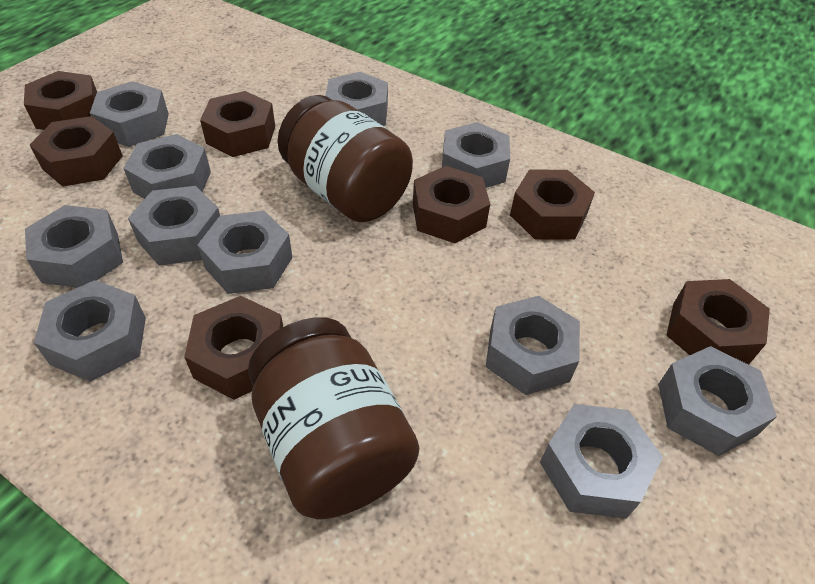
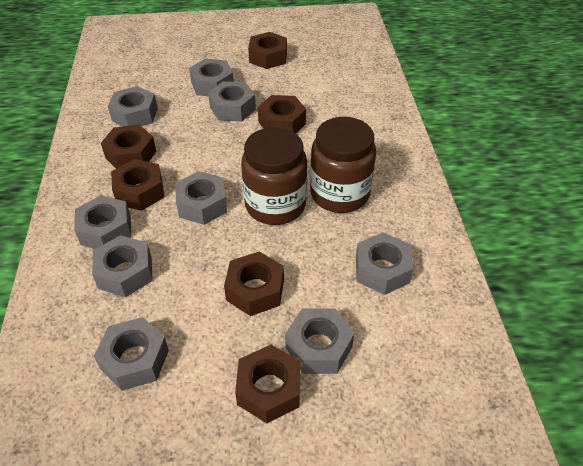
brown nut: [24,71,97,130] [30,116,123,187] [184,296,283,400] [200,91,275,157] [413,166,490,243] [510,170,595,240] [666,279,770,365] = 7 -> [101,124,156,169] [111,159,164,211] [224,251,284,316] [235,345,301,423] [248,32,287,69] [258,95,306,133] = 6
grey nut: [25,205,123,288] [34,280,146,382] [90,81,169,147] [123,134,211,199] [128,186,220,266] [198,211,293,294] [325,72,388,126] [442,122,510,188] [486,296,580,395] [540,404,663,519] [658,346,777,456] = 11 -> [74,195,132,249] [92,235,153,297] [94,317,169,391] [108,86,158,126] [175,171,227,225] [189,58,234,96] [208,81,256,122] [285,308,354,374] [356,233,414,295] = 9

